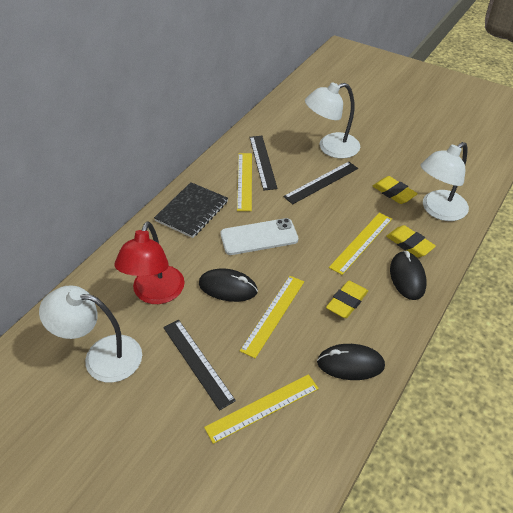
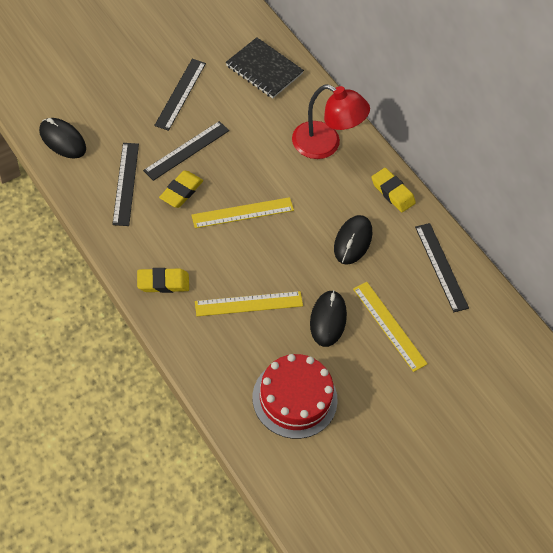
black ruler: [163,320,236,410] [250,136,278,191] [283,162,358,204] = 3 -> [112,143,139,226] [143,121,229,181] [154,59,206,131] [415,223,469,312] = 4
red cake: none = 0 -> [252,354,338,439] = 1
white lamp: [39,285,142,383] [305,82,360,159] [421,142,469,221] = 3 -> none = 0
white phone: [220,218,298,255] = 1 -> none = 0
yellow ruler: [204,374,319,444] [237,153,252,211] [240,276,304,358] [329,212,392,275] = 4 -> [192,197,294,228] [195,291,303,316] [353,282,428,372] = 3

